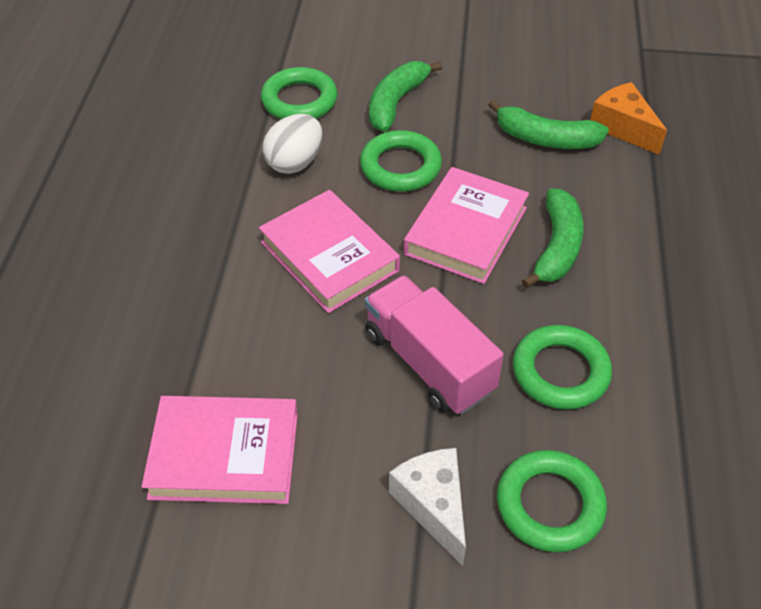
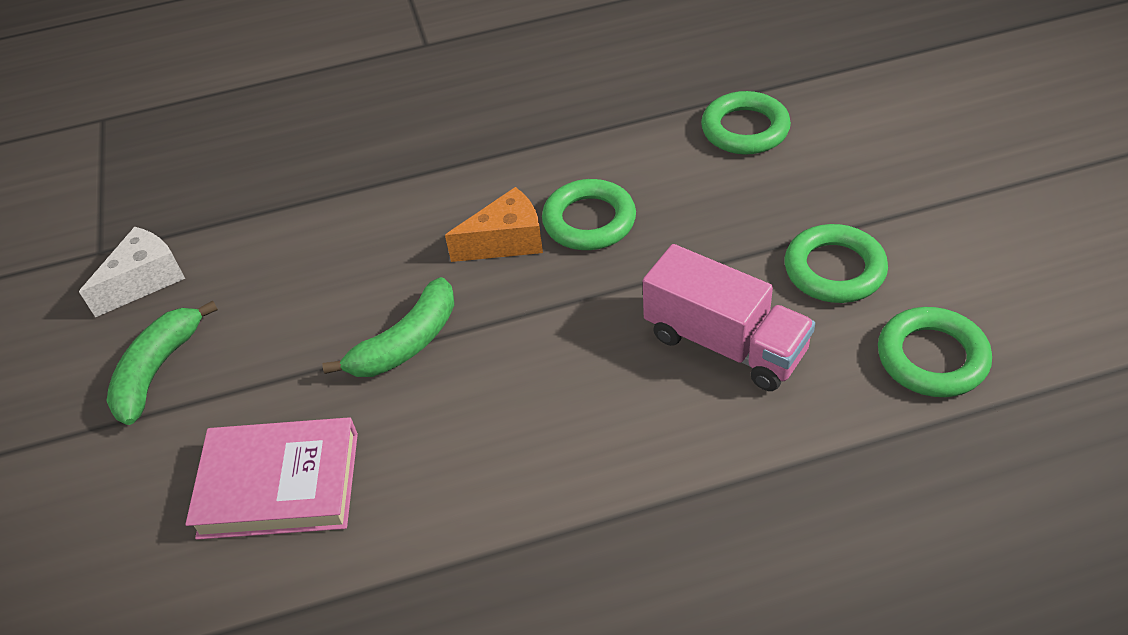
green banana: [369,61,443,132] [489,100,609,149] [522,188,584,288] = 3 -> [107,300,218,425] [323,277,454,377] = 2
pink book: [141,396,298,504] [259,190,400,313] [404,167,529,284] = 3 -> [186,417,358,540] = 1
white egg: [262,114,323,174] = 1 -> none = 0

